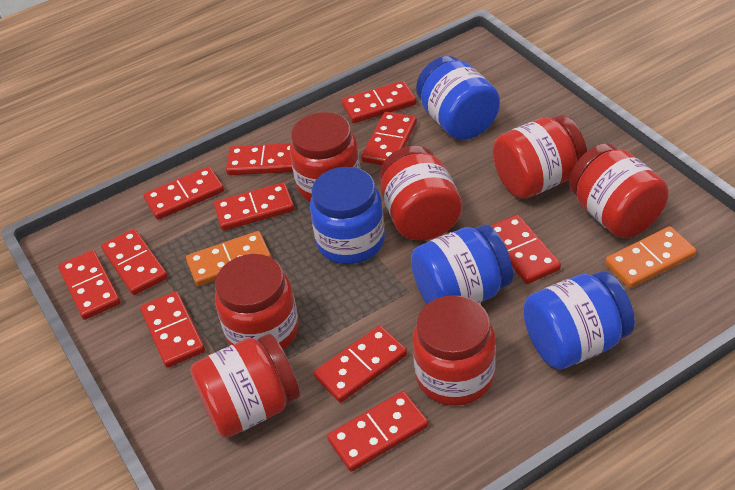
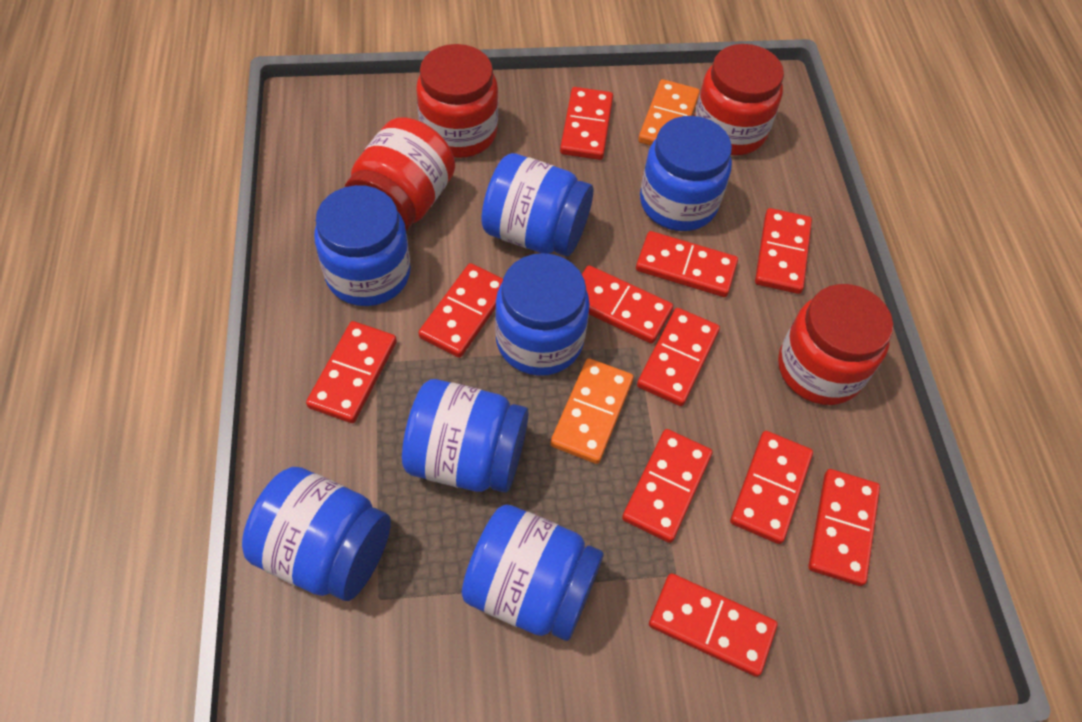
blue jar: [310,167,385,264] [411,224,513,304] [416,56,500,140] [523,271,635,369] = 4 -> [242,467,391,601] [314,185,411,306] [402,379,529,493] [462,505,604,641] [481,153,593,256] [495,253,590,376] [640,116,732,231] = 7
red jar: [190,334,300,438] [215,254,299,350] [290,112,360,201] [379,146,462,241] [412,295,496,406] [493,115,587,199] [569,143,669,238] = 7 -> [345,117,455,231] [416,44,498,158] [694,44,784,155] [778,284,893,405] = 4

